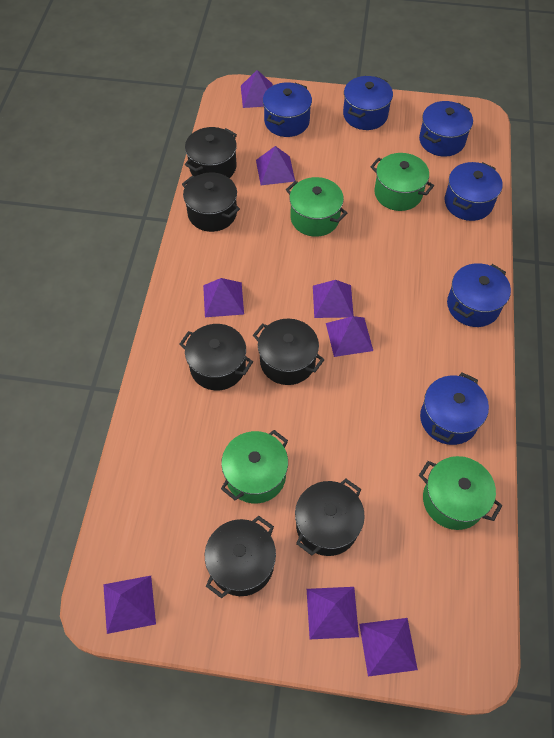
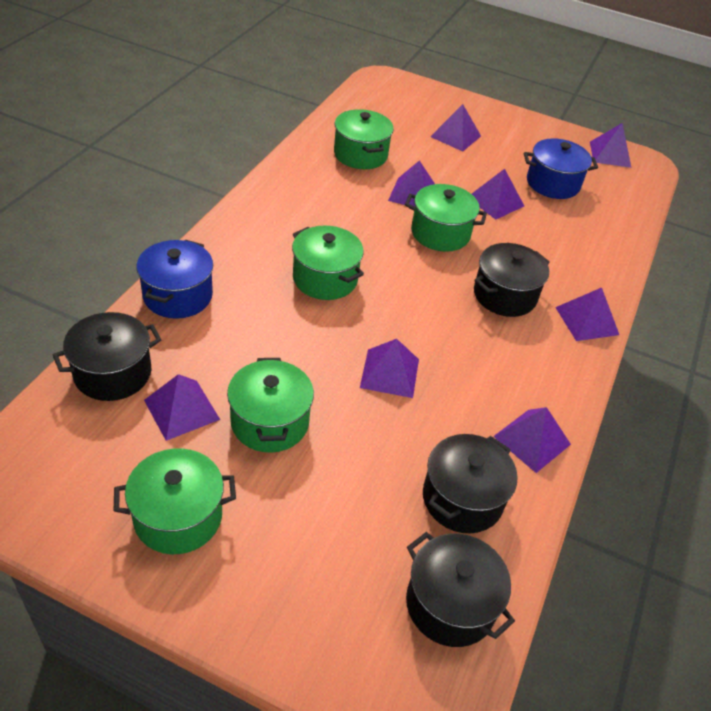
black pot: [180,324,253,390] [182,173,240,232] [185,127,237,178] [205,516,276,598] [253,319,324,385] [295,479,365,556] = 6 -> [53,312,161,401] [406,532,515,647] [423,434,518,534] [474,243,550,317] = 4
blue pot: [263,82,312,137] [343,76,393,130] [419,101,473,157] [420,372,489,445] [445,162,503,221] [447,263,511,327] = 6 -> [136,240,213,319] [524,138,598,199] = 2
green pot: [221,430,288,503] [286,177,347,237] [370,153,434,211] [419,456,502,530] = 4 -> [114,448,236,554] [227,358,314,453] [292,225,364,300] [334,109,394,169] [405,184,487,252] = 5

